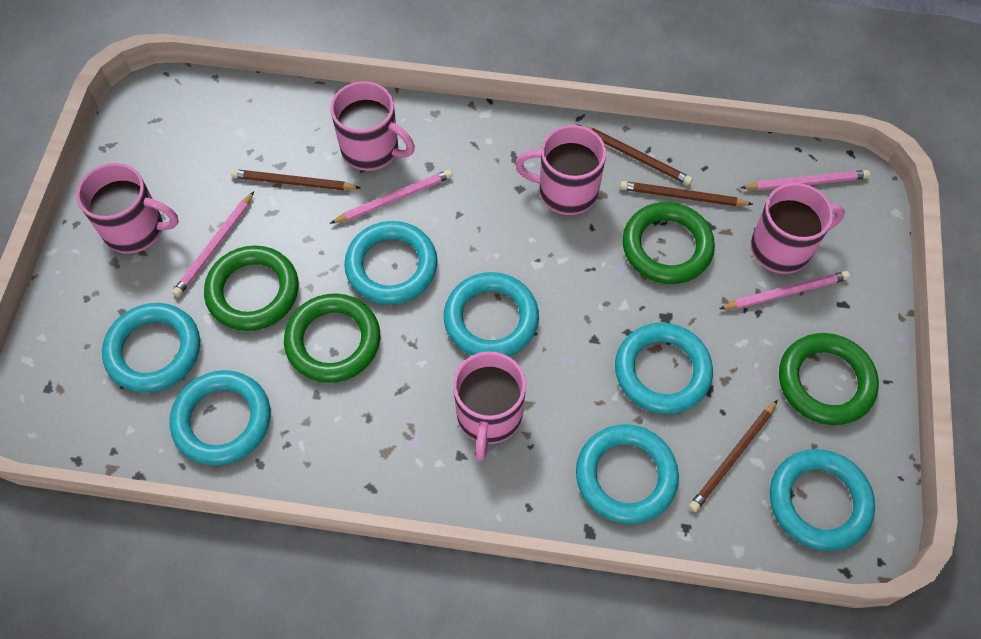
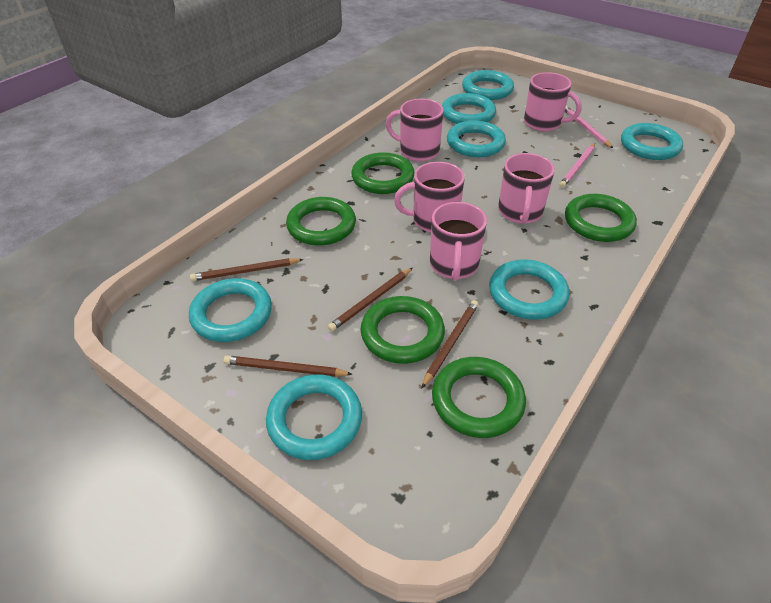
green ring: [204,245,299,331] [284,293,380,383] [622,202,715,284] [779,333,879,425] = 4 -> [286,197,356,246] [351,152,414,194] [360,296,445,364] [432,357,526,438] [565,194,637,242] = 5
pink pencil: [172,191,254,297] [330,169,453,224] [719,271,850,309] [740,170,870,190] = 4 -> [559,143,595,188] [565,106,613,148] = 2

